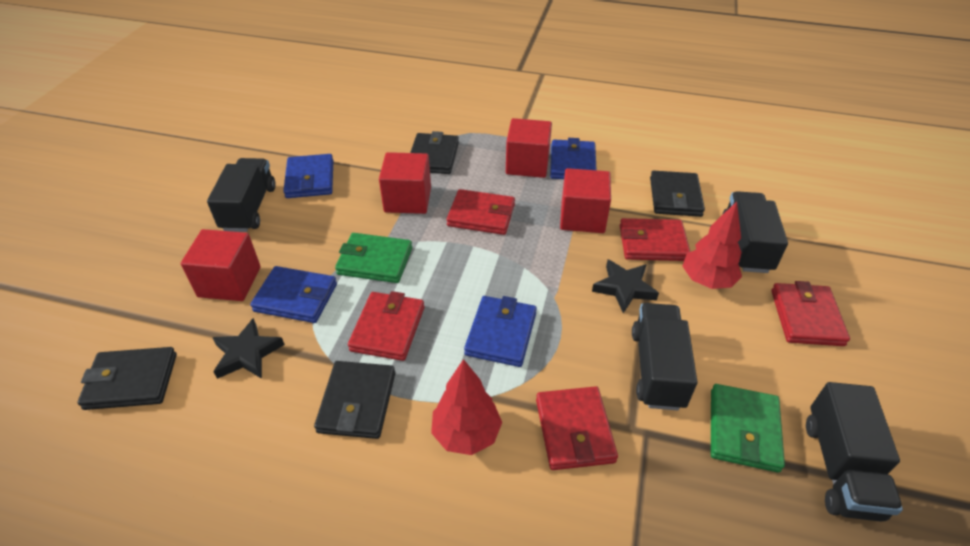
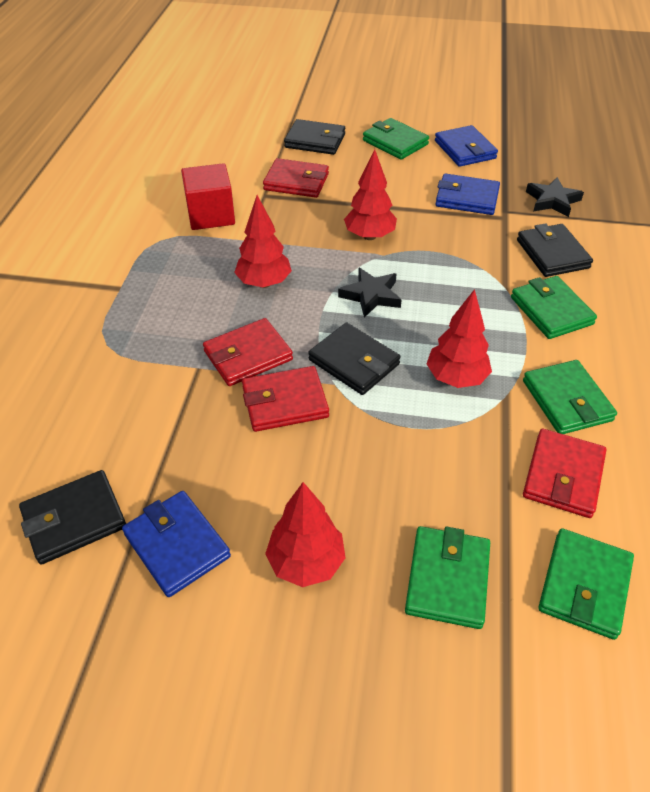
black truck: [207,158,276,232] [632,303,698,411] [722,191,788,273] [806,382,903,522] = 4 -> none = 0
blue wallet: [250,266,337,323] [283,154,334,198] [464,296,537,367] [550,138,597,179] = 4 -> [122,491,231,597] [435,125,498,167] [435,174,500,215] = 3
green wallet: [335,233,412,283] [711,384,785,473] = 2 -> [363,118,429,160] [405,526,490,629] [511,276,597,339] [523,360,617,434] [538,529,634,640] = 5
red cube: [181,229,261,301] [379,152,431,214] [506,118,552,178] [560,168,611,233] = 4 -> [181,163,235,230] = 1
red tree: [431,359,502,455] [682,201,742,289] = 2 -> [234,195,292,288] [265,482,346,587] [344,149,397,240] [426,289,492,388] = 4
red wallet: [348,291,424,361] [447,189,515,235] [536,386,618,470] [620,218,690,261] [771,281,850,346] = 5 -> [203,318,293,386] [242,366,329,432] [263,158,329,198] [523,429,606,518] = 4

